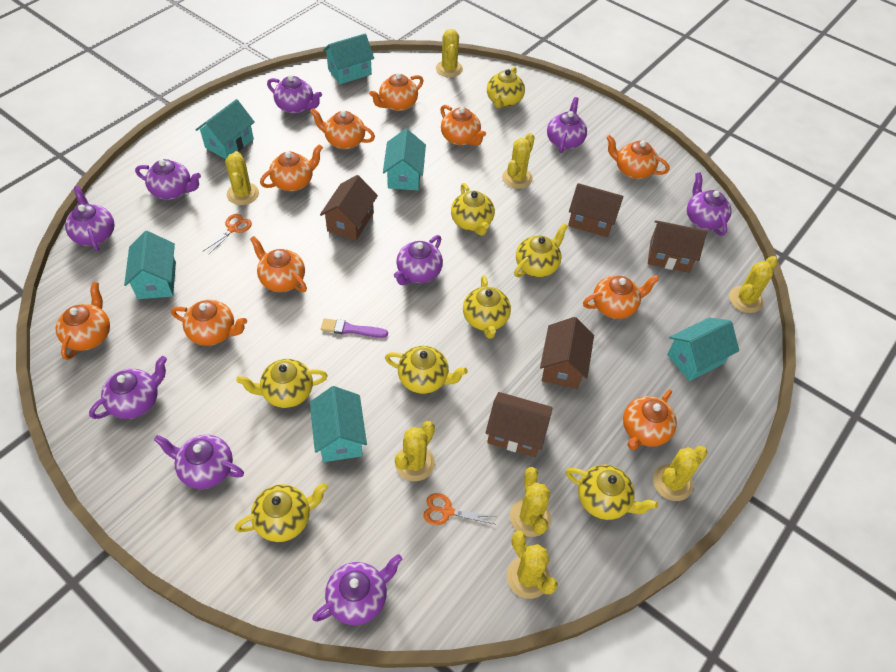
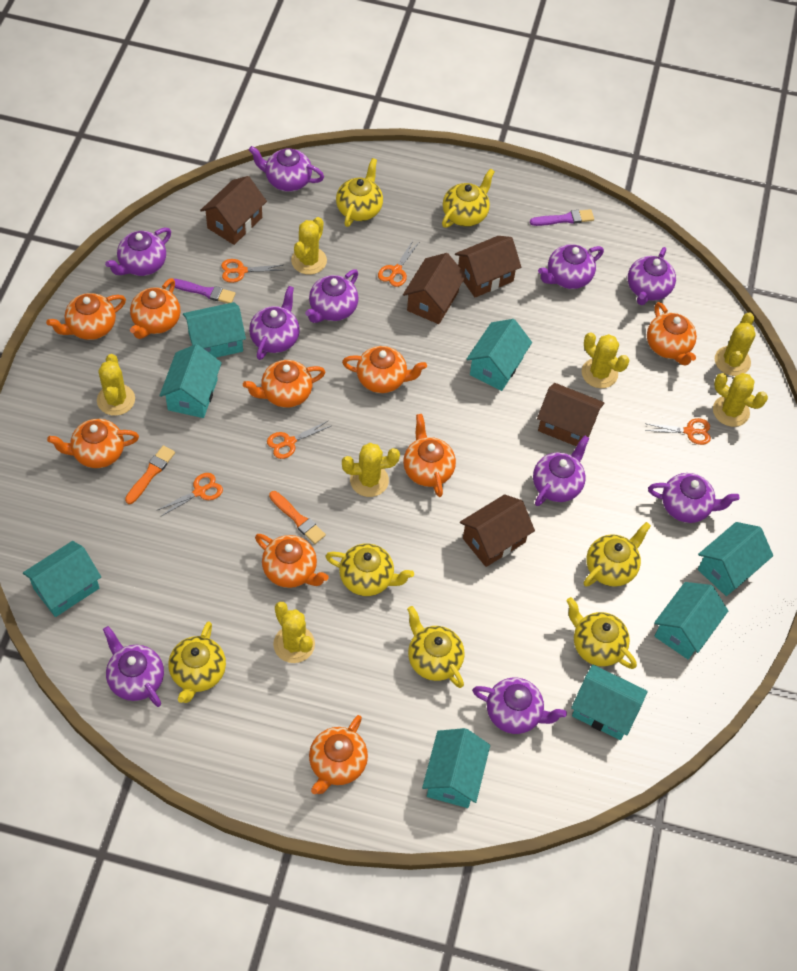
orange brush: none = 0 -> [125,445,175,504] [269,491,326,544] = 2
orange scissors: [203,214,252,255] [423,493,496,525] = 2 -> [156,473,223,517] [221,259,283,283] [267,421,331,459] [378,241,419,287] [645,418,711,445] = 5
orange teapot: [56,282,110,360] [171,300,247,346] [250,236,307,292] [260,144,323,191] [310,108,375,149] [369,73,423,111] [440,105,486,146] [583,275,659,319] [606,135,669,179] [623,390,677,450] = 10 -> [46,293,126,340] [47,419,139,468] [130,278,180,339] [243,360,325,408] [255,534,329,588] [309,715,368,794] [342,346,427,393] [403,414,456,497] [647,302,697,366] = 9
purple brush: [321,318,388,338] = 1 -> [170,279,236,303] [530,209,594,226] = 2
purple teapot: [65,186,115,251] [89,356,167,419] [135,159,201,200] [154,435,244,489] [267,75,322,114] [312,554,402,625] [394,235,443,285] [547,97,587,153] [687,172,731,236] = 9 -> [103,626,164,707] [105,228,171,276] [249,146,324,192] [249,286,300,360] [305,269,358,323] [472,678,567,734] [533,435,589,506] [538,244,604,289] [628,247,676,305] [648,473,739,523] = 10
turquoise house: [124,231,176,299] [196,99,255,159] [310,386,367,462] [323,34,374,84] [383,129,426,190] [667,318,739,381] = 6 -> [23,541,101,617] [159,344,222,418] [183,302,246,358] [422,728,490,808] [466,319,532,391] [571,665,648,740] [654,582,728,659] [698,522,773,596] = 8
yellow cactus: [225,151,259,205] [395,421,435,481] [436,29,463,77] [502,133,535,189] [507,531,558,599] [510,467,551,537] [653,446,708,501] [729,256,778,313] = 8 -> [97,354,135,416] [273,602,315,663] [291,217,327,275] [342,443,400,497] [582,332,629,388] [713,373,768,427] [715,312,756,376] = 7
yellow teapot: [235,483,328,542] [236,359,328,408] [385,346,468,394] [451,183,495,236] [463,275,511,339] [487,66,525,108] [514,223,568,277] [566,465,658,520] = 8 -> [168,621,226,703] [325,543,414,596] [336,158,383,227] [407,606,465,688] [442,168,495,228] [566,597,637,669] [583,522,651,587] = 7

